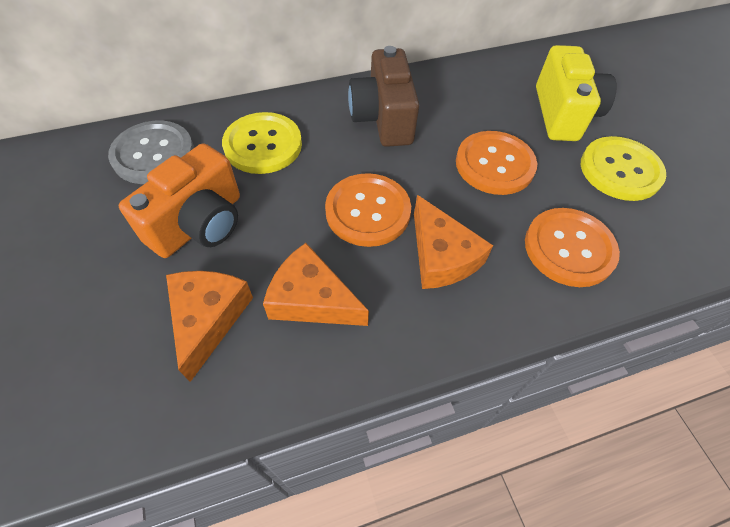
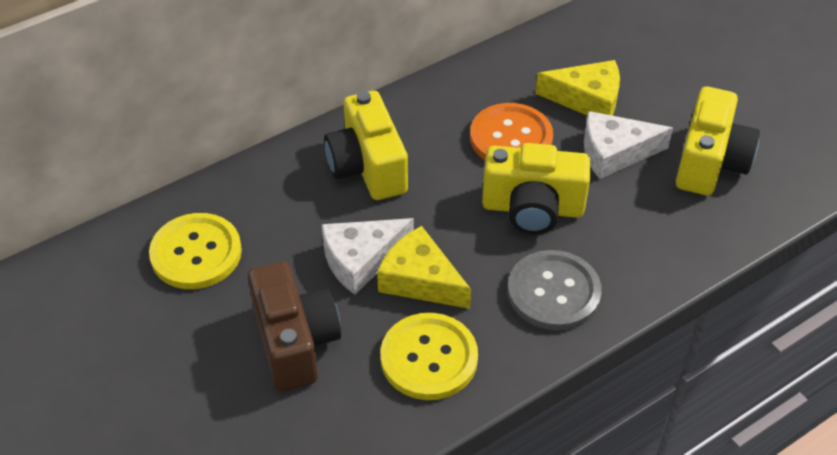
orange button: [325,173,411,247] [456,131,537,195] [525,208,620,287] = 3 -> [470,103,553,160] = 1
orange camera: [119,143,240,258] = 1 -> none = 0
orange cheese: [166,271,253,382] [263,243,369,326] [414,195,493,289] = 3 -> none = 0
white cheese: none = 0 -> [322,218,414,295] [584,111,673,179] = 2
yellow camera: [536,45,617,141] = 1 -> [324,91,408,200] [482,143,591,234] [676,86,760,196] = 3
yellow cheese: none = 0 -> [377,226,471,309] [535,60,620,116] = 2

